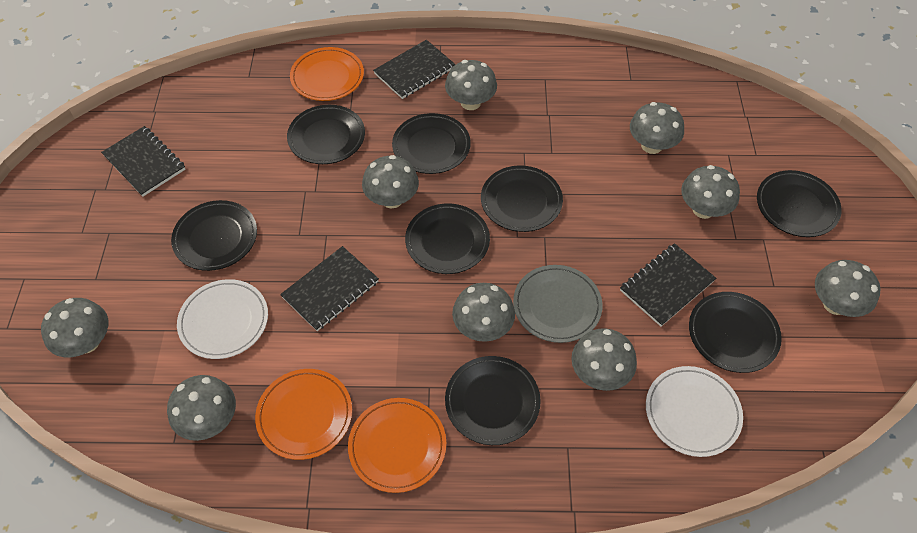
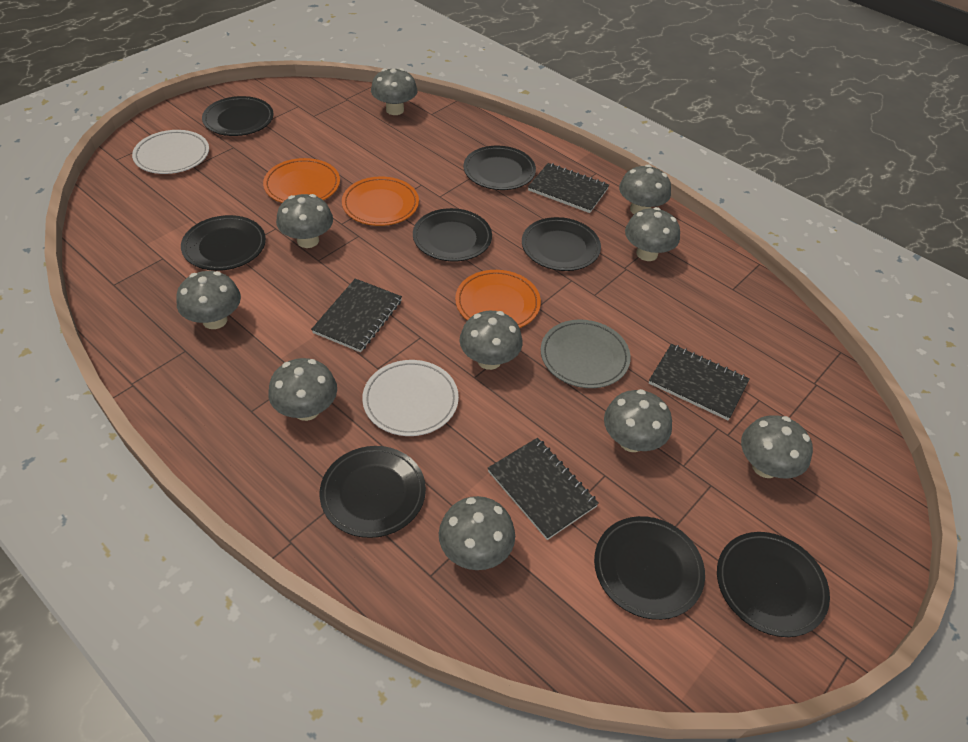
grey mushroom: [41,298,108,357] [167,375,236,441] [362,155,419,208] [445,60,497,110] [452,283,515,342] [571,328,637,391] [630,102,684,154] [681,165,740,219] [815,260,880,317] = 9 -> [176,271,241,329] [268,358,337,421] [276,194,333,248] [371,68,417,115] [439,496,515,570] [459,311,523,370] [604,389,672,452] [619,164,671,214] [625,207,680,261] [741,415,813,478] = 10

